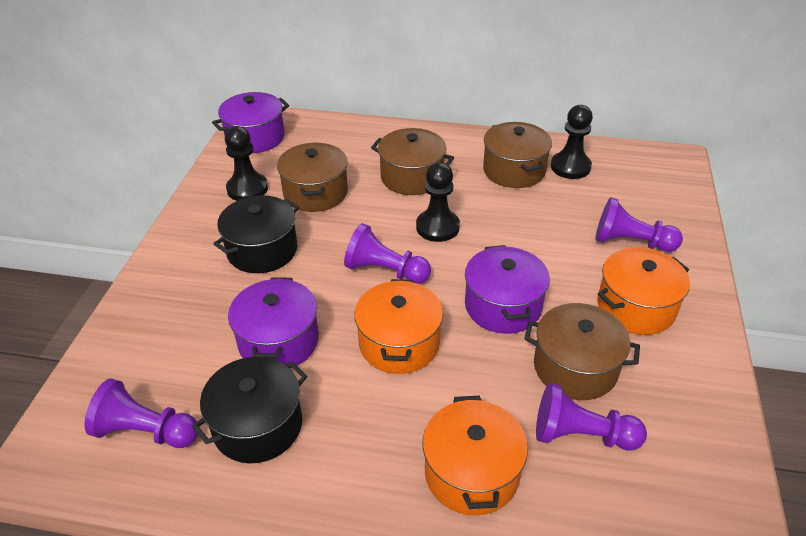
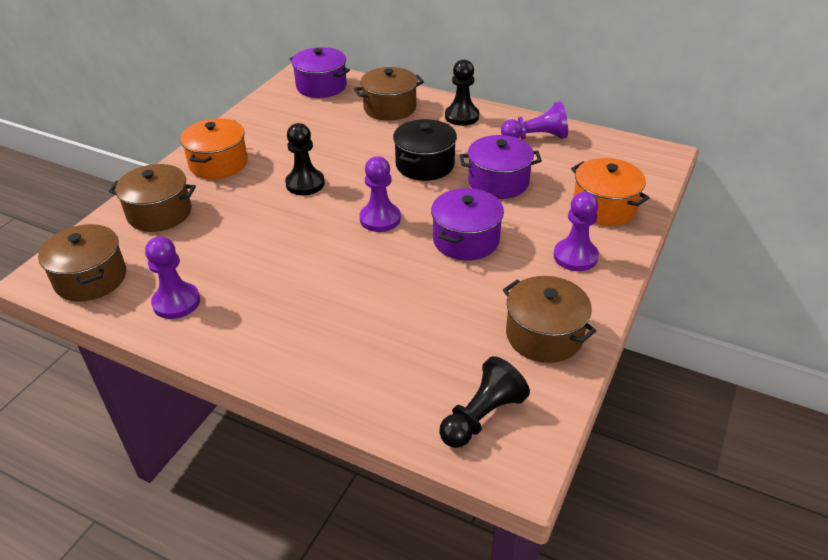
black pot: [192,357,307,463] [213,195,299,273] = 2 -> [393,119,457,181] = 1
orange pot: [354,279,443,374] [423,396,528,516] [597,247,690,335] = 3 -> [180,118,248,179] [571,158,649,226] = 2

